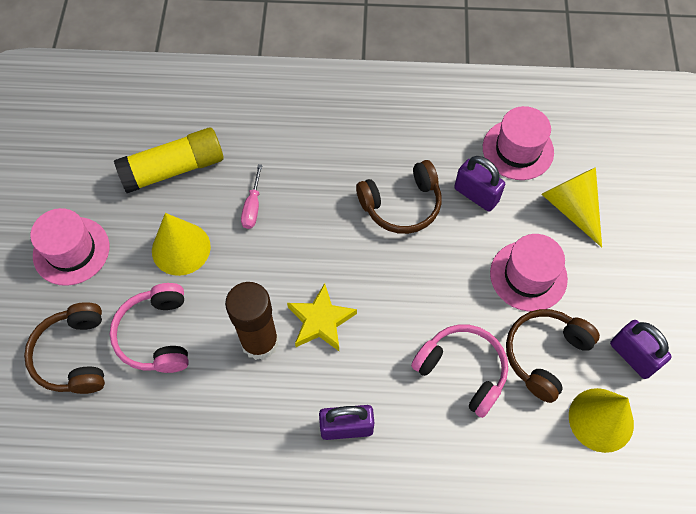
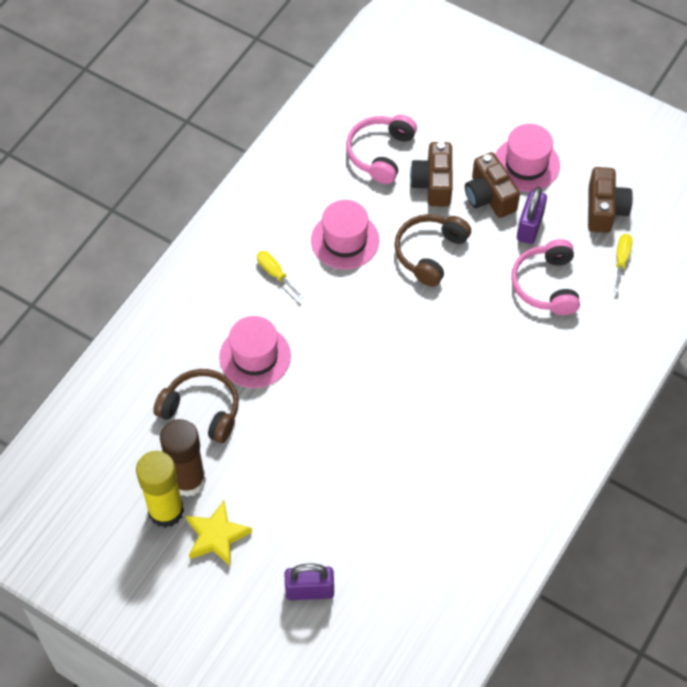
brown camera: none = 0 -> [410,142,453,207] [465,152,520,218] [588,167,633,233] = 3
brown headphones: [24,302,105,394] [356,160,442,234] [506,309,600,403] = 3 -> [153,369,239,443] [394,214,471,287] = 2
pink screwdriver: [241,164,263,229] = 1 -> none = 0
purple padlock: [319,405,374,440] [454,156,505,212] [610,320,672,379] = 3 -> [285,563,334,600] [517,187,547,244] = 2
yellow cone: [152,213,211,276] [541,167,602,247] [569,388,634,453] = 3 -> none = 0
yellow screwdriver: none = 0 -> [257,251,304,299] [614,234,633,292] = 2

